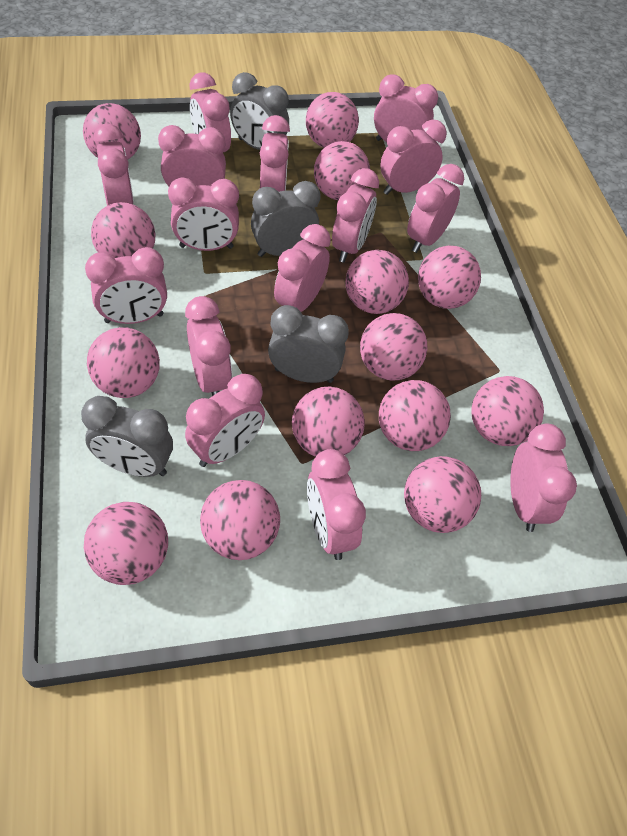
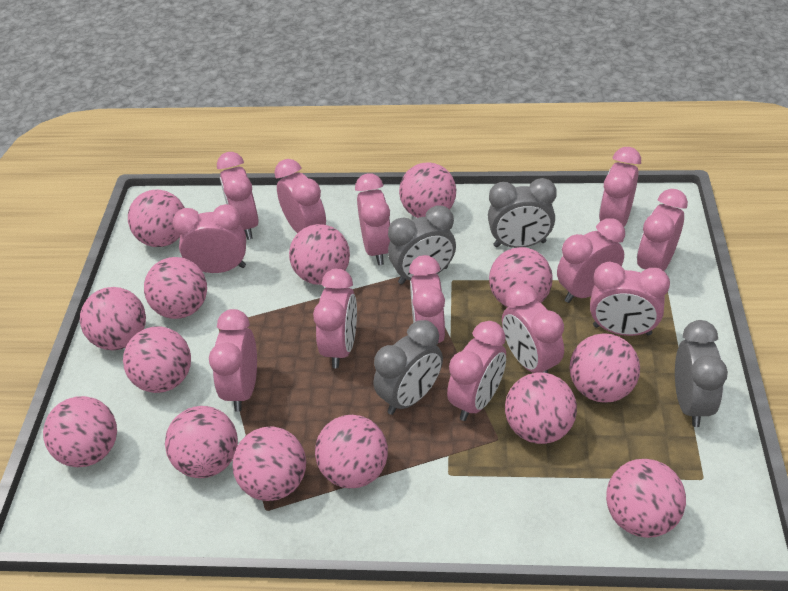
pink clock: [85,247,167,324] [93,123,134,206] [158,125,226,186] [168,178,239,251] [185,296,232,396] [185,374,265,467] [190,72,231,152] [260,115,290,192] [274,224,331,312] [307,449,366,560] [332,168,379,263] [374,74,438,142] [380,119,447,195] [407,164,464,253] [510,423,577,532] = 15 -> [173,204,246,273] [209,309,257,412] [217,152,259,240] [274,159,326,233] [313,268,357,368] [355,174,391,265] [409,255,445,343] [447,321,506,421] [502,283,564,373] [557,218,625,303] [590,262,670,336] [599,147,641,227] [637,189,688,271] = 13

